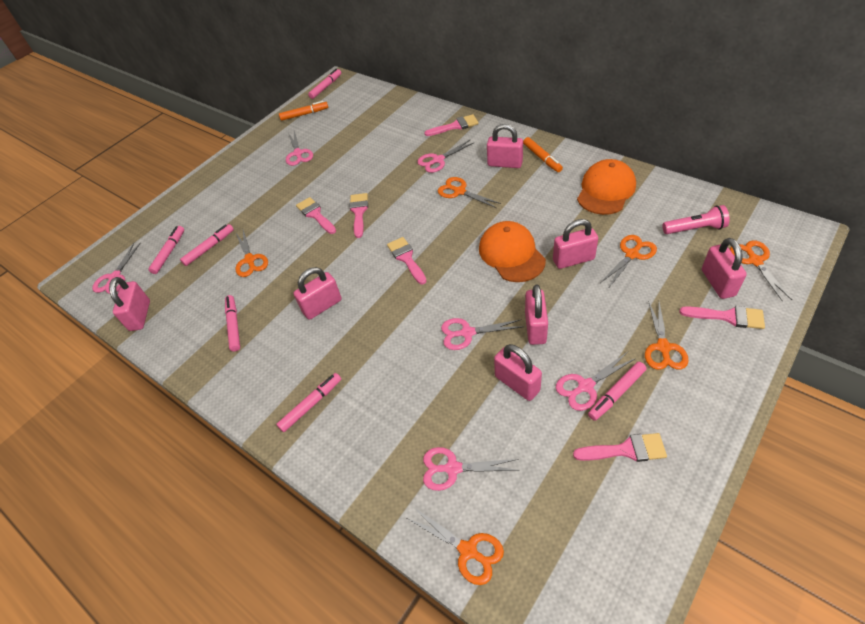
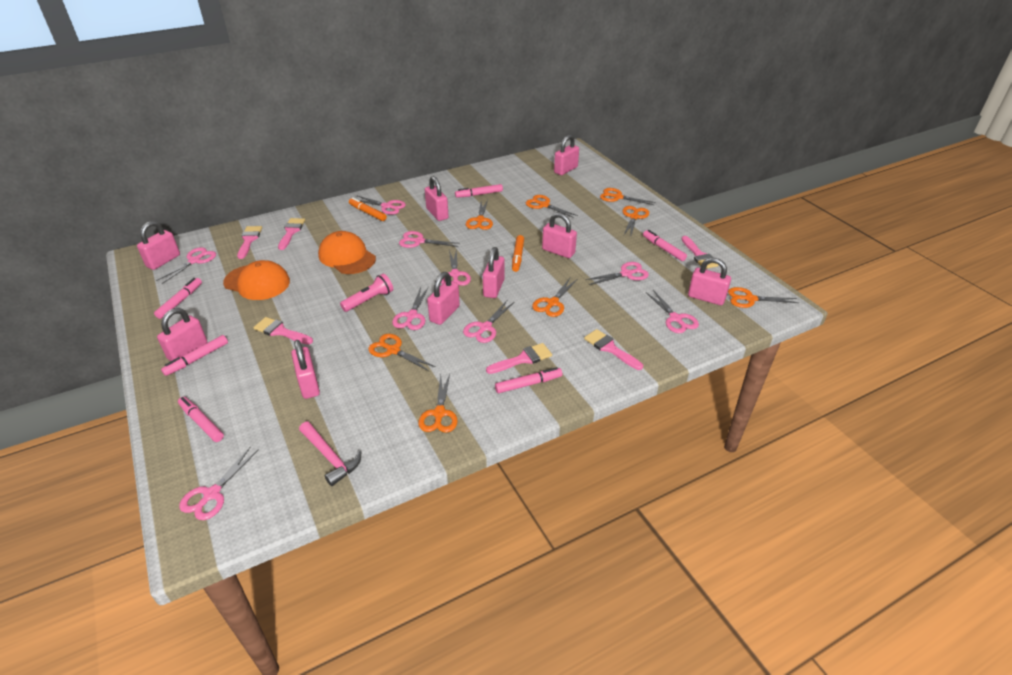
orange scissors: [235,230,268,277] [407,507,504,585] [438,177,501,208] [600,235,657,287] [645,301,689,370] [730,240,792,302] = 6 -> [368,334,436,372] [418,374,458,433] [466,200,493,230] [526,195,578,218] [532,278,578,317] [600,188,656,205] [622,206,649,235] [728,287,799,308] = 8
pink hammer: none = 0 -> [299,422,361,486] = 1
pink padlock: [109,277,150,331] [294,267,342,320] [487,124,523,168] [494,344,542,401] [525,284,548,345] [553,219,598,269] [702,238,747,299] = 7 -> [137,221,180,270] [157,308,207,361] [291,340,320,399] [425,176,449,221] [427,272,460,325] [483,247,505,298] [542,213,577,258] [554,135,579,175] [688,257,731,305] = 9
pink scissors: [92,242,141,294] [286,130,313,166] [418,140,475,173] [423,447,518,491] [441,318,522,350] [556,352,636,411] = 6 -> [156,247,216,284] [179,447,259,520] [358,196,406,215] [392,287,429,330] [399,231,460,248] [441,249,471,286] [463,301,514,343] [585,262,649,285] [646,290,699,333] = 9

